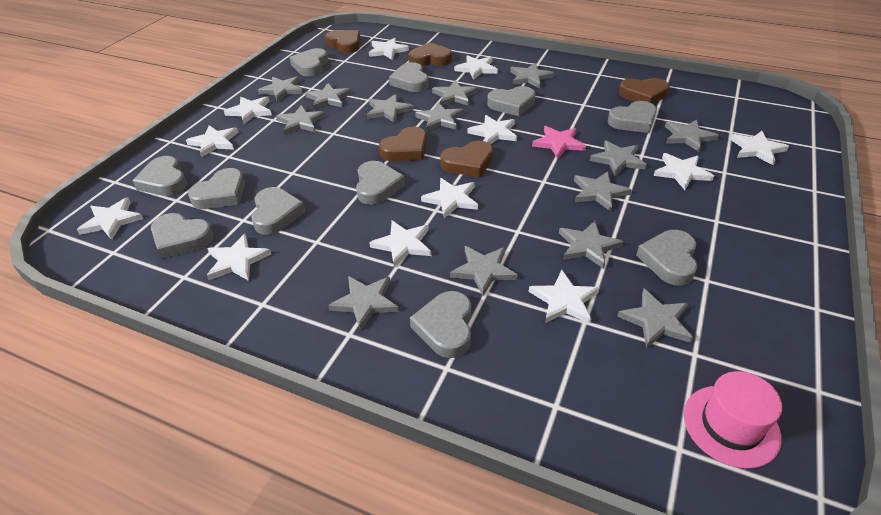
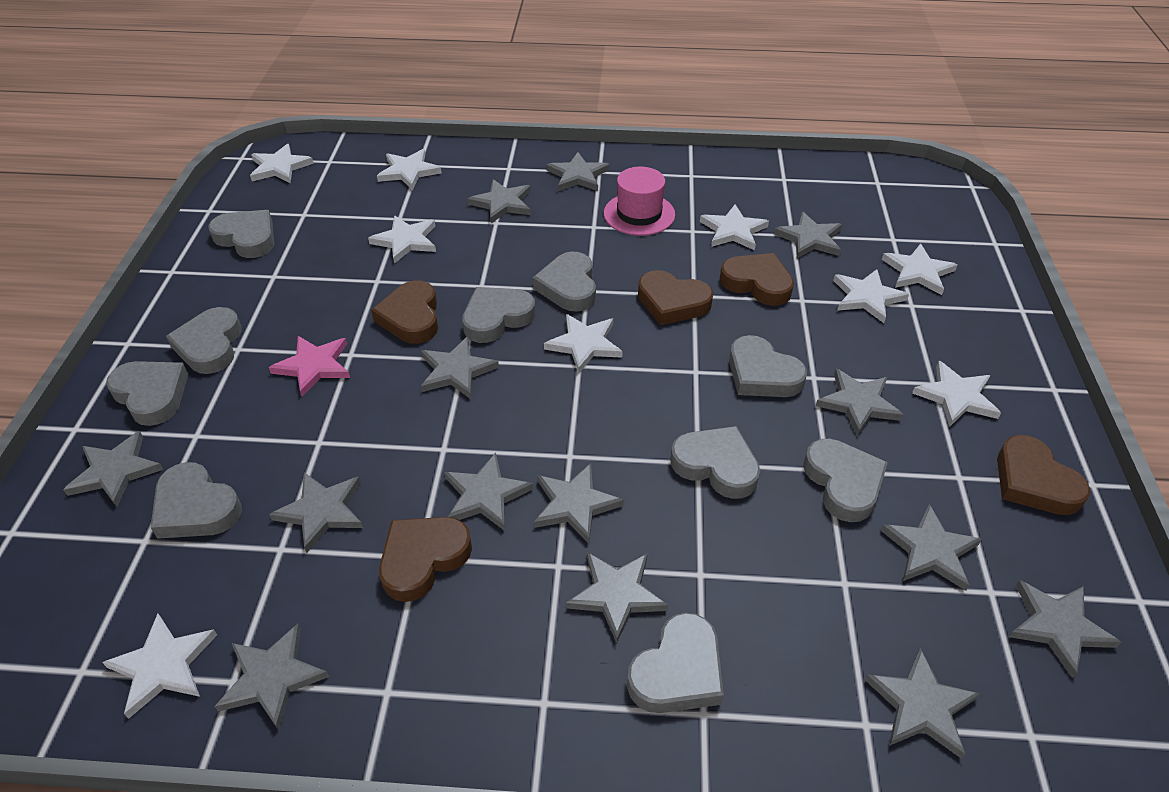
grey heart: [132,156,187,196] [151,213,214,259] [188,168,245,209] [251,187,305,235] [290,48,328,76] [356,161,405,205] [389,62,429,92] [410,291,471,358] [487,86,535,116] [608,101,657,133] [636,230,697,286] = 11 -> [106,361,188,426] [150,462,242,539] [166,307,242,374] [208,210,274,258] [462,287,535,343] [533,252,596,312] [627,613,724,713] [670,426,760,499] [729,335,807,397] [803,438,888,522] = 10
white star: [77,197,143,240] [186,125,239,157] [207,234,271,281] [224,96,272,124] [369,38,409,60] [369,220,431,267] [421,178,478,219] [454,55,498,80] [468,115,517,145] [529,270,599,324] [653,153,714,190] [730,131,789,165] = 12 -> [102,614,217,719] [250,144,314,183] [368,215,436,264] [377,149,442,190] [544,314,623,373] [700,204,769,250] [833,269,909,323] [882,244,957,295] [912,361,1001,427] = 9

